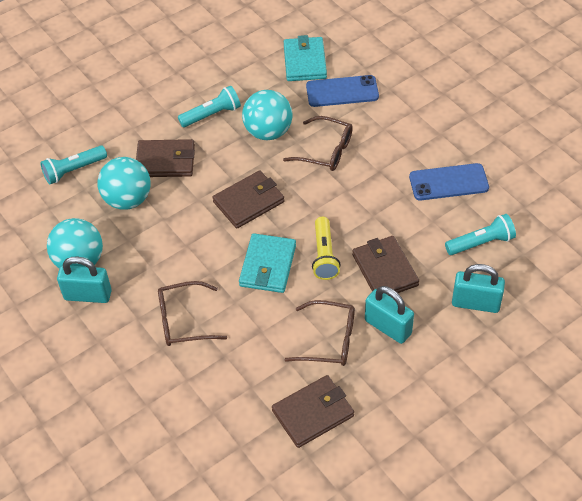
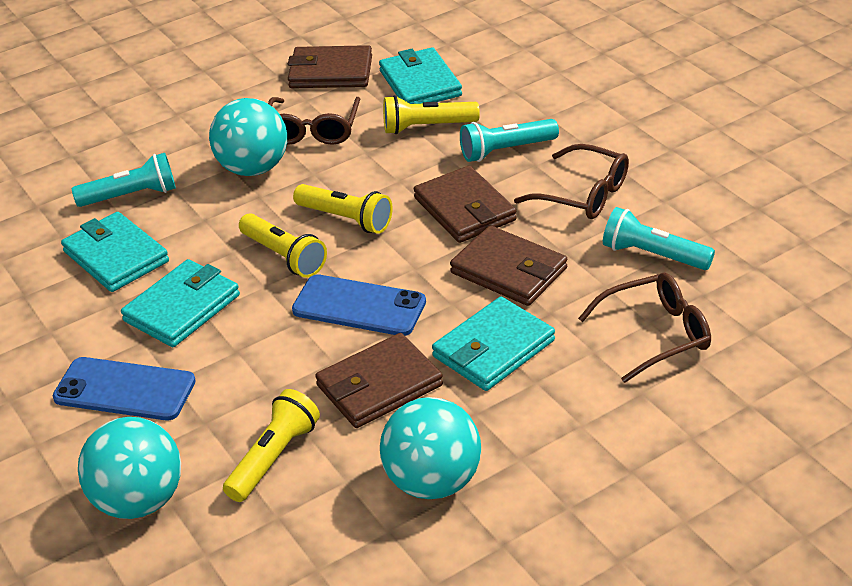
turquoise padlock: [57,256,112,303] [365,286,414,344] [452,264,505,313] = 3 -> none = 0
turquoise wallet: [239,233,296,293] [284,35,327,81] = 2 -> [61,212,169,292] [121,259,240,347] [379,47,462,104] [432,296,555,391] = 4
yellow flashlight: [312,217,341,280] = 1 -> [223,389,320,502] [239,213,327,278] [293,184,393,234] [383,95,480,134] = 4

